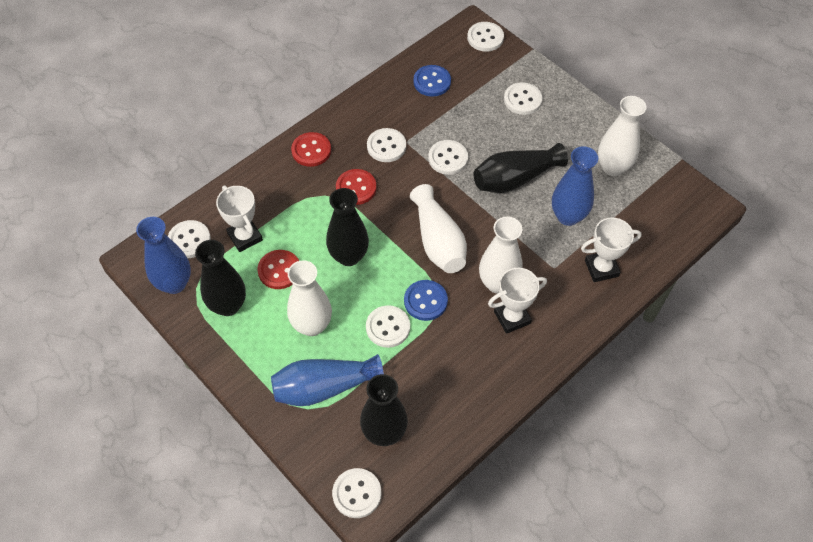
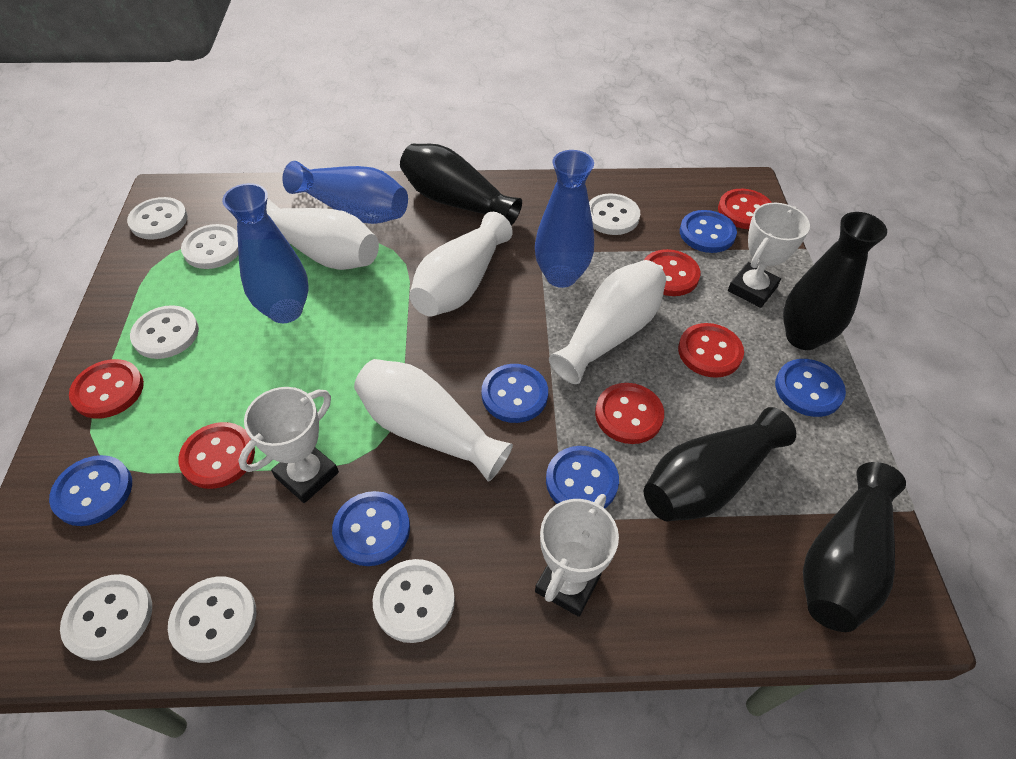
blue button: [404,280,448,321] [413,65,451,97] = 2 -> [49,455,132,526] [332,491,410,566] [482,364,548,423] [546,446,619,509] [680,210,737,253] [775,359,846,417] = 6
red button: [257,250,299,289] [291,132,331,167] [336,169,377,205] = 3 -> [69,359,144,419] [178,422,255,489] [595,383,664,444] [644,249,701,296] [678,323,744,378] [718,189,772,229] = 6

